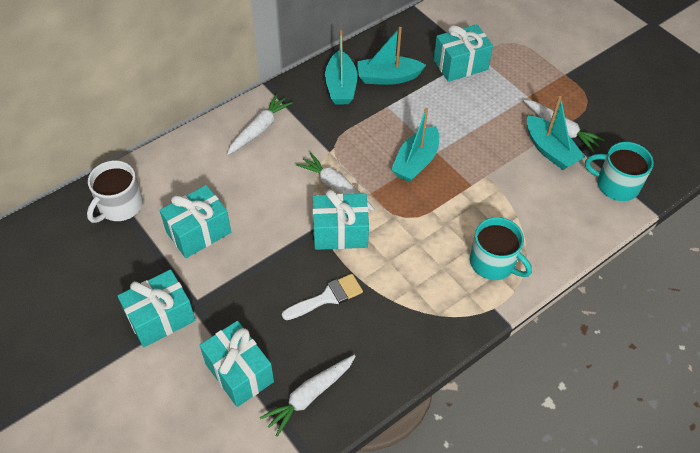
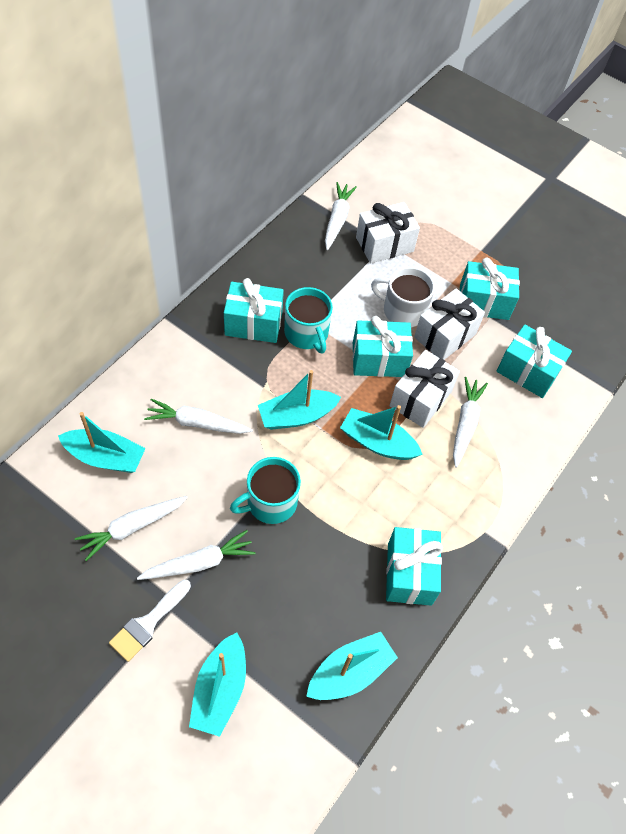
turquoise boat: [325,30,357,105] [357,27,426,85] [391,108,439,182] [527,96,585,170] = 4 -> [58,412,146,473] [189,632,246,737] [258,370,341,430] [306,632,398,700] [340,405,423,460] = 5
white carrot: [227,94,293,155] [260,355,355,437] [296,152,375,211] [523,99,605,153] = 4 -> [75,496,188,561] [137,530,256,580] [144,399,253,434] [325,182,357,250] [453,377,488,468] = 5
white gift: none = 0 -> [356,202,420,263] [390,350,460,428] [414,288,485,360] = 3

